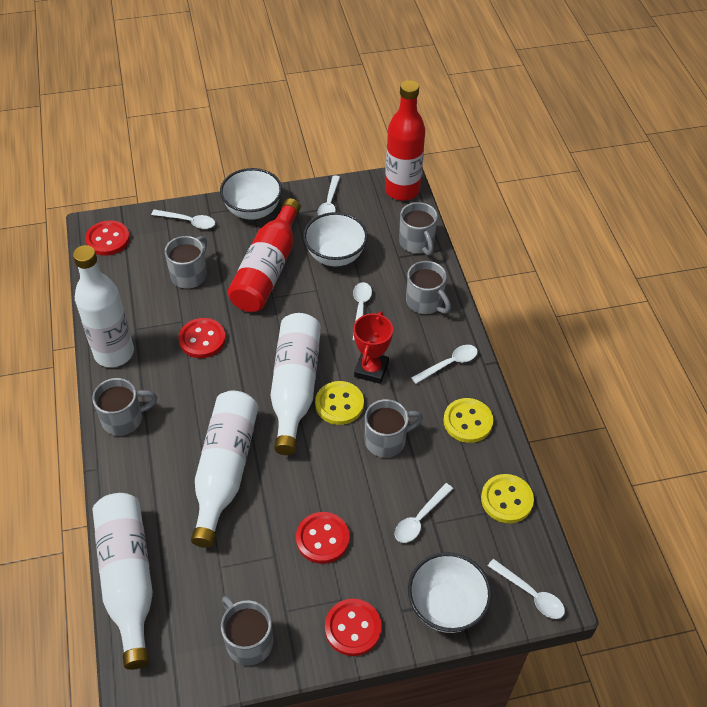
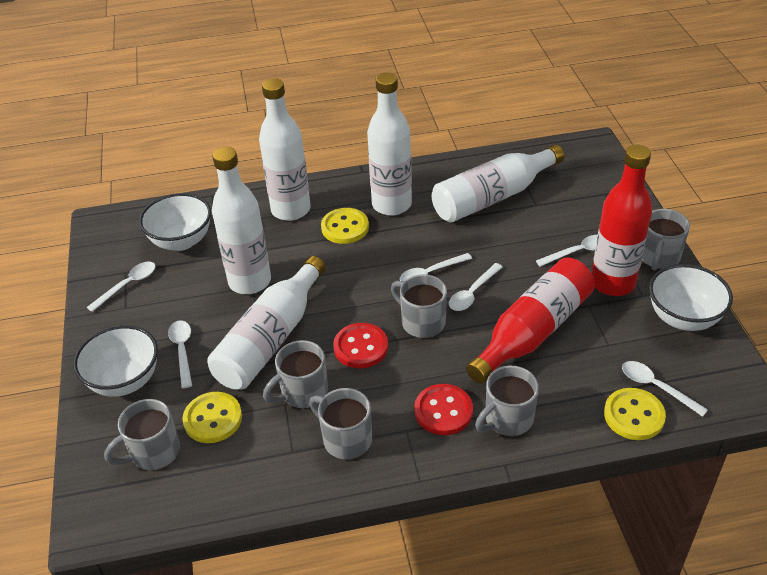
red button: [85,220,130,256] [178,318,226,358] [296,512,349,564] [325,599,382,656] = 4 -> [333,323,388,368] [414,384,473,435] = 2
red trophy: [353,311,393,384] = 1 -> none = 0
white bottle: [73,245,134,367] [93,493,153,670] [191,391,258,548] [271,313,321,455] = 4 -> [207,256,326,389] [212,147,271,294] [259,78,311,221] [367,73,412,216] [432,145,564,223] = 5

